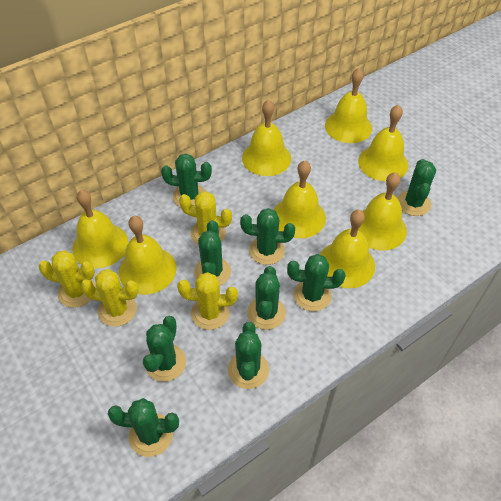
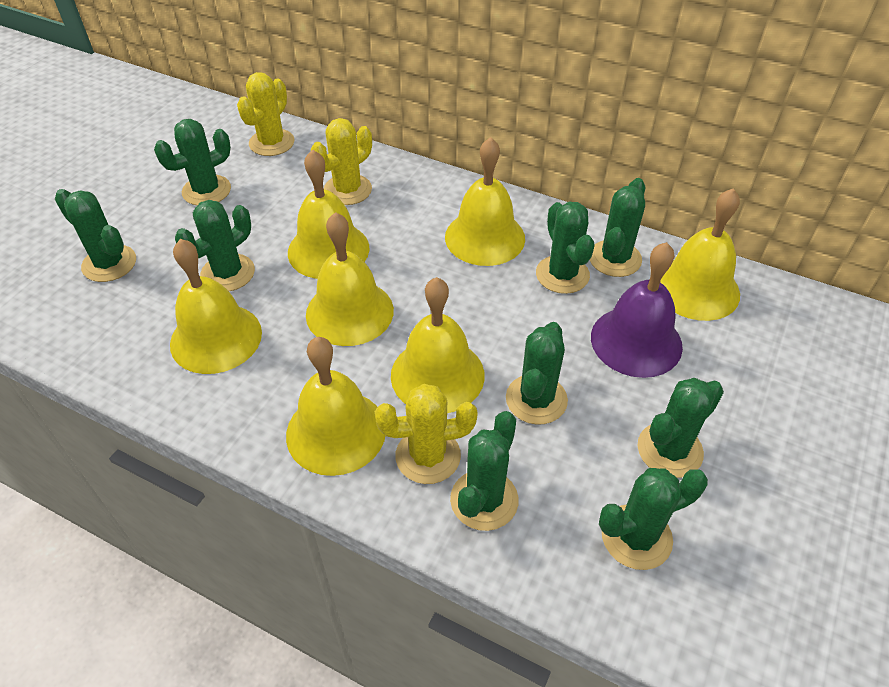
purple bell: none = 0 -> [591,242,683,378] = 1
yellow bell: [72,190,129,268] [119,216,176,294] [242,100,291,176] [274,161,326,238] [320,210,375,288] [325,68,372,143] [358,105,408,181] [358,172,407,251] = 8 -> [170,239,262,374] [286,337,385,476] [288,149,370,279] [306,212,394,346] [391,277,485,413] [445,137,525,266] [660,188,740,321] = 7
yellow cactus: [39,250,96,308] [80,269,139,327] [177,272,238,330] [179,191,232,245] = 4 -> [237,72,295,156] [311,118,372,205] [375,384,478,484] = 3

